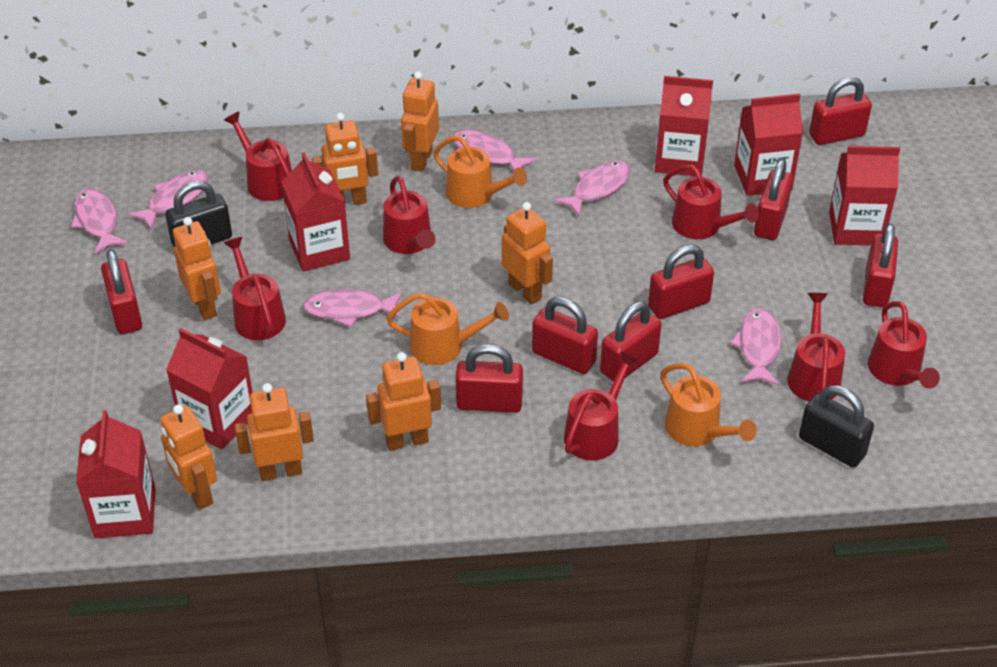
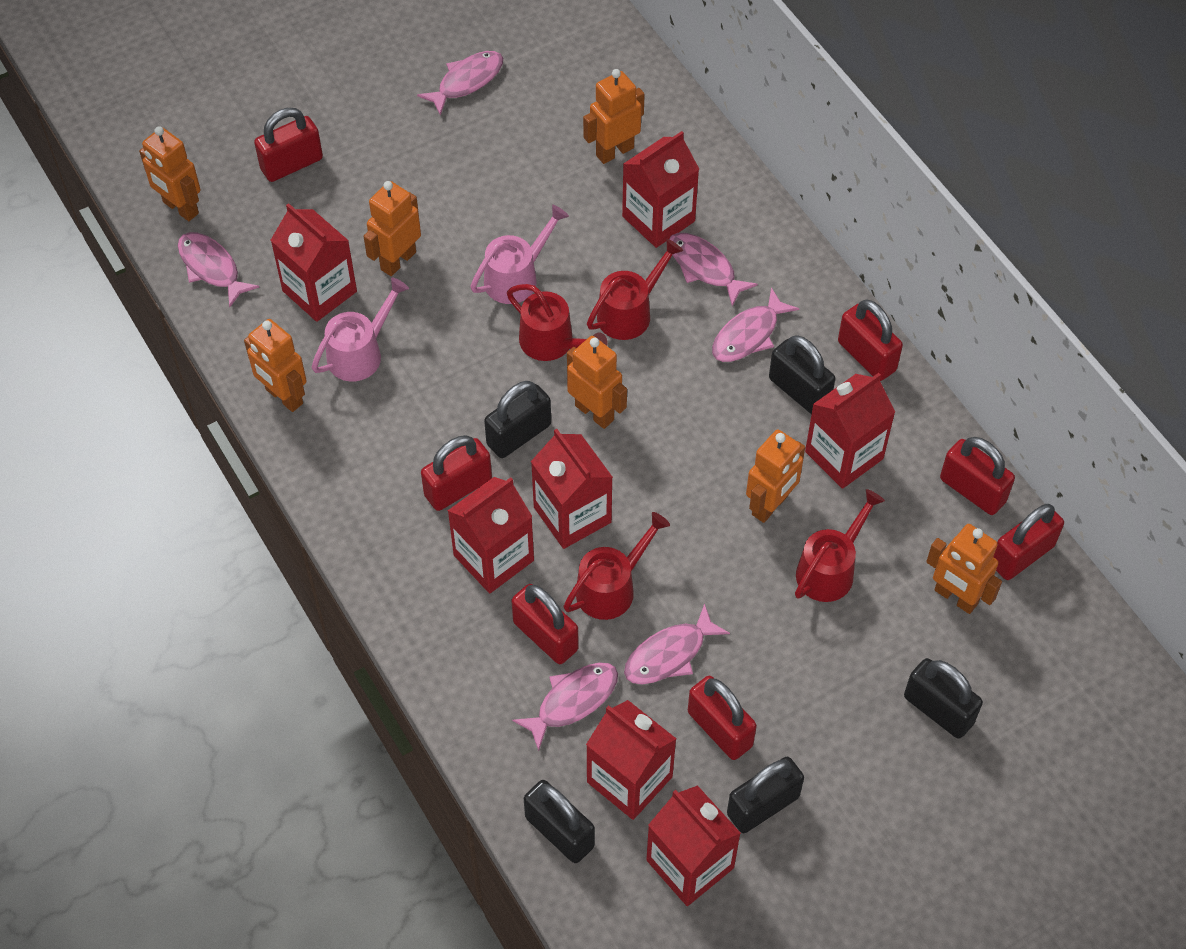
black padlock: [165,181,232,247] [799,385,874,468] = 2 -> [484,381,551,458] [524,780,595,863] [727,757,804,833] [769,335,835,414] [904,658,983,739] = 5
orange watering can: [386,292,509,365] [433,135,527,208] [660,363,756,446] = 3 -> none = 0
pink watering can: none = 0 -> [312,278,409,381] [470,205,569,304] = 2
red carton: [76,410,156,538] [166,328,253,450] [282,152,350,272] [655,76,713,176] [734,94,803,196] [829,146,900,245] = 6 -> [271,203,357,322] [448,477,534,593] [531,429,613,549] [586,700,676,820] [622,131,699,248] [646,785,741,906] [805,373,895,489] = 7
red padlock: [101,249,142,334] [456,344,523,413] [532,297,598,374] [600,301,661,382] [648,245,714,319] [754,159,793,240] [809,77,872,145] [863,223,898,307] = 8 -> [254,108,323,182] [421,435,492,511] [512,584,579,664] [688,676,757,760] [838,300,903,381] [940,437,1015,515] [993,504,1064,580] = 7
red watering can: [224,112,292,201] [224,237,286,340] [383,176,435,254] [564,351,639,460] [663,165,759,239] [787,293,845,401] [868,301,940,389] = 7 -> [507,284,607,361] [564,512,670,620] [587,239,683,340] [795,489,885,602] = 4

